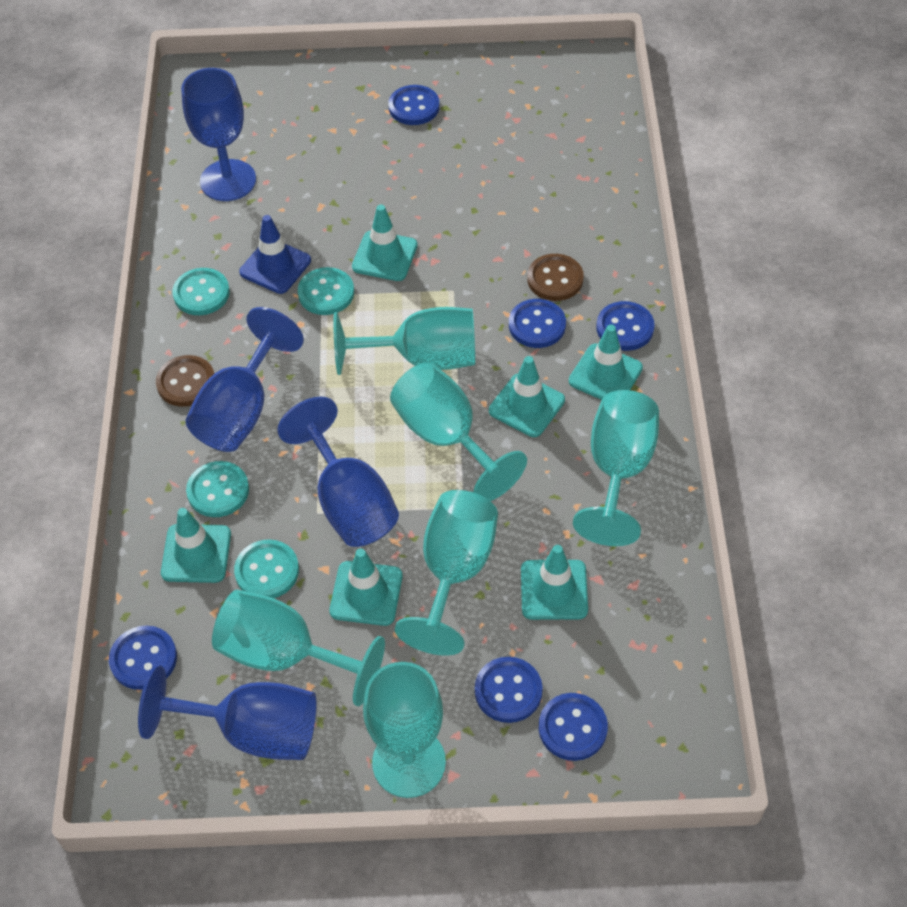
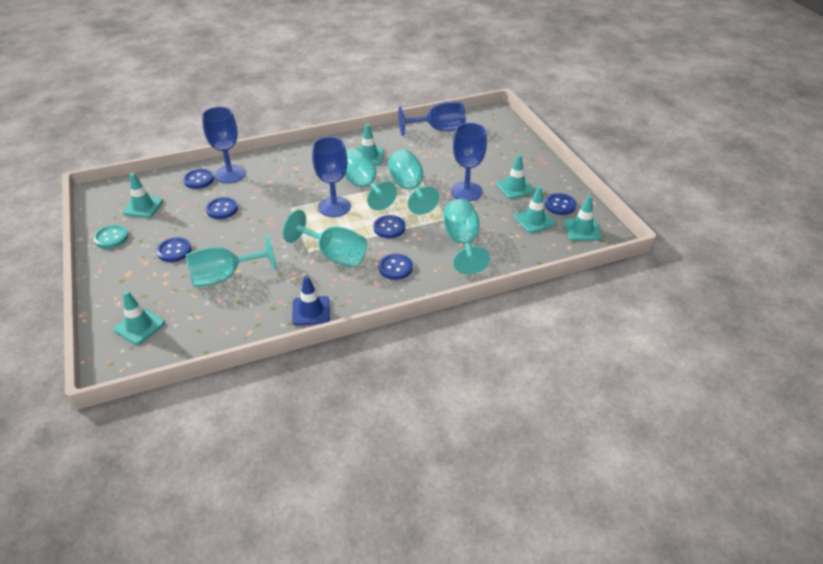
brown button: [156,355,214,407] [527,254,584,301] = 2 -> none = 0
turquoise button: [172,268,230,315] [186,461,249,517] [234,539,299,598] [298,267,354,315] = 4 -> [93,225,129,249] = 1
turquoise goblet: [212,590,385,706] [333,307,475,375] [363,662,446,798] [390,362,527,501] [395,490,498,656] [573,390,659,546] = 6 -> [186,234,277,287] [283,209,367,268] [344,148,397,211] [388,149,440,215] [443,199,490,275] = 5

